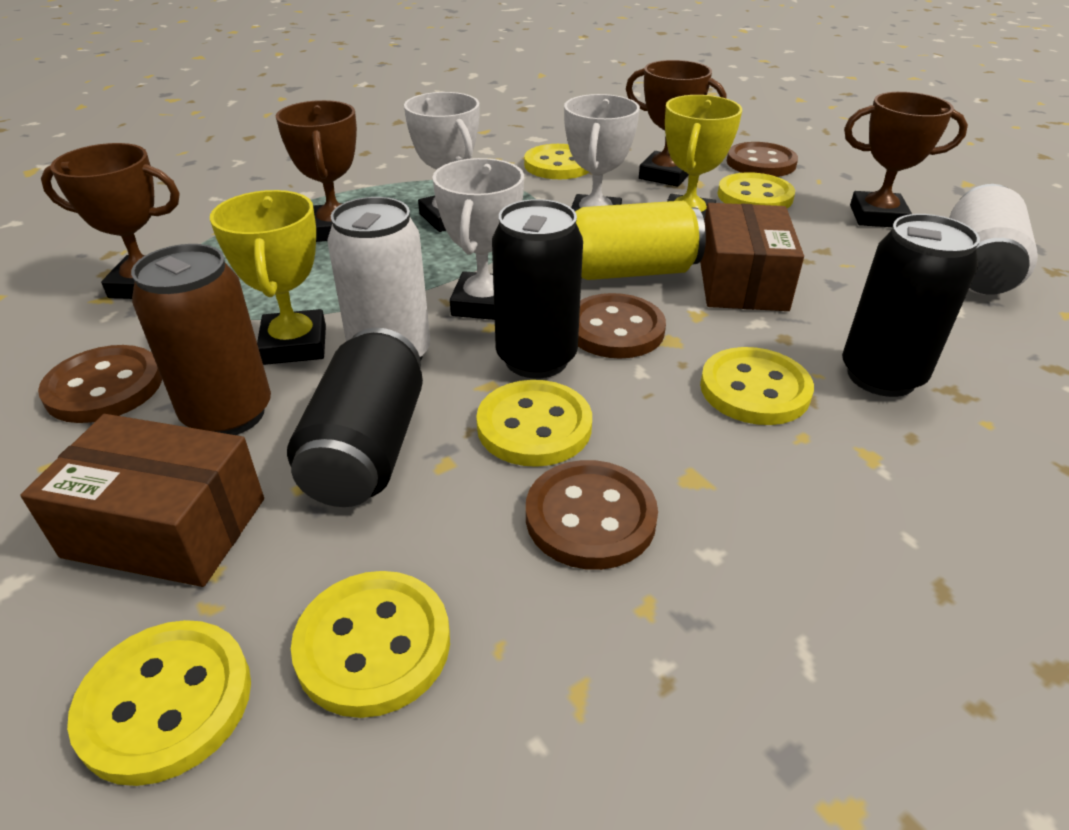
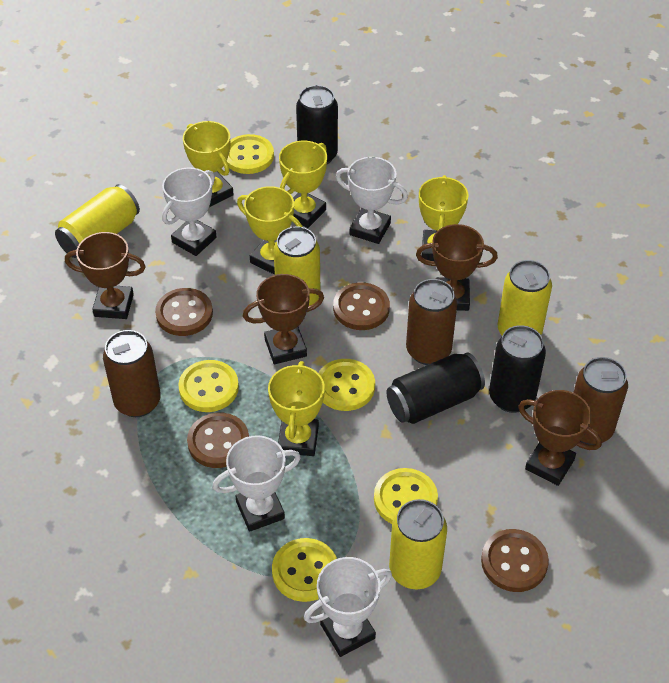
brown box: [20,414,264,587] [700,203,804,311] = 2 -> none = 0
brown can: [131,244,271,435] = 1 -> [103,330,161,417] [406,279,457,365] [573,357,628,445] = 3
white can: [327,197,430,360] [949,184,1038,295] = 2 -> none = 0
white trophy: [404,92,479,232] [432,158,524,320] [564,94,640,211] = 3 -> [162,167,216,256] [212,435,301,532] [304,557,392,657] [336,157,408,244] = 4
yellow button: [67,620,251,786] [291,571,450,718] [476,380,592,467] [524,144,589,179] [700,347,814,425] [718,172,795,208] = 6 -> [178,360,239,412] [227,134,274,174] [272,538,337,602] [318,359,375,411] [374,468,438,524] = 5
yellow can: [575,201,706,280] = 1 -> [55,184,140,258] [273,226,320,306] [389,499,447,589] [498,260,552,335] = 4
yellow trophy: [210,190,326,365] [665,95,742,221] = 2 -> [183,121,234,207] [237,186,303,275] [268,361,325,456] [279,140,327,228] [419,175,469,261] = 5

